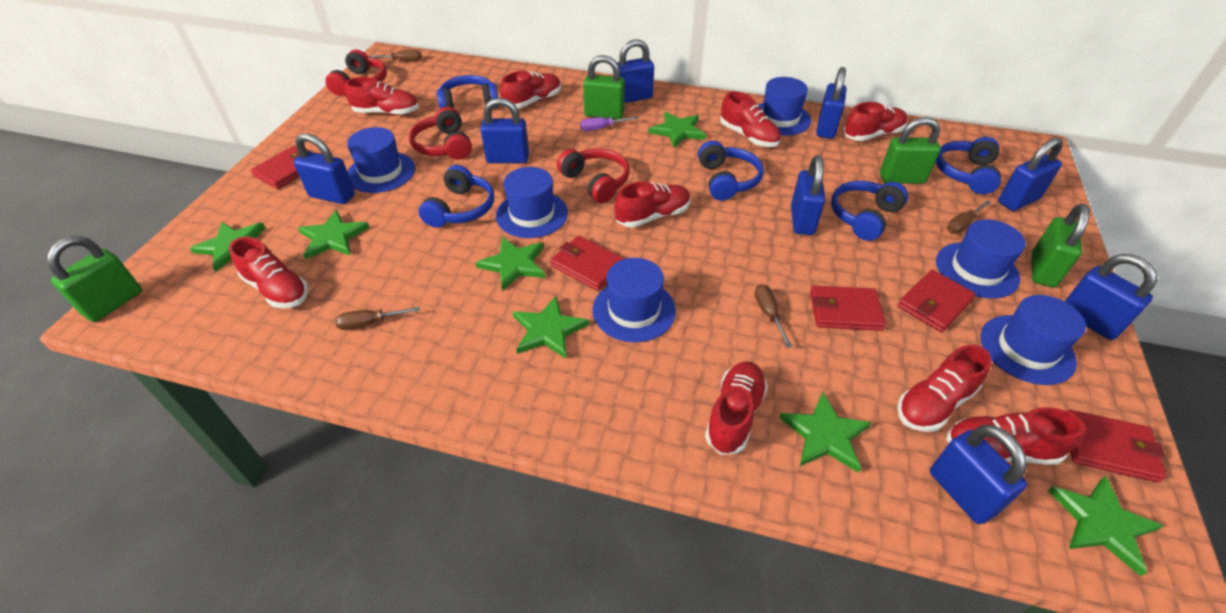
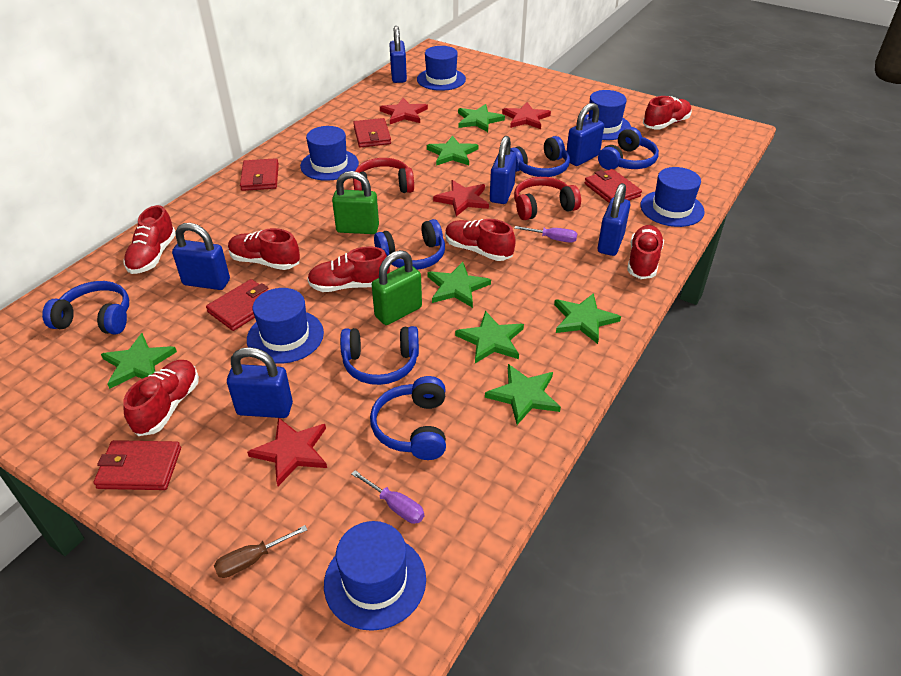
blue headphones: [419,165,494,228] [437,75,498,108] [698,141,764,201] [831,181,908,241] [936,137,1001,194] = 5 -> [42,281,129,335] [340,326,419,385] [370,376,446,460] [374,219,445,270] [510,136,570,177] [598,127,659,170] = 6
blue padlock: [294,133,355,204] [480,98,529,163] [617,39,654,103] [791,155,825,235] [816,67,846,139] [930,425,1027,524] [998,137,1063,211] [1065,254,1157,340] = 8 -> [172,223,230,290] [227,347,293,418] [389,26,407,83] [490,136,517,204] [567,103,604,166] [598,183,630,256] = 6
brown screwdriver: [335,307,420,330] [368,50,421,61] [755,284,792,348] [947,200,991,234] = 4 -> [214,525,308,578] = 1
green padlock: [47,236,142,322] [583,55,625,119] [880,117,941,184] [1031,204,1090,288] = 4 -> [332,171,379,234] [372,250,422,325] = 2
purple screwdriver: [580,116,638,131] = 1 -> [352,470,424,524] [514,226,577,243] = 2
red headphones: [325,49,387,96] [409,107,472,160] [557,148,630,203] = 3 -> [353,158,414,193] [514,177,581,220] = 2
red shoe: [229,237,308,308] [345,77,419,115] [500,71,561,109] [614,182,691,228] [705,361,768,455] [720,91,781,147] [844,102,907,141] [897,345,992,432] [946,407,1085,465] = 9 -> [123,205,176,274] [123,360,199,436] [228,228,300,270] [307,247,390,292] [445,219,516,261] [627,225,664,279] [643,96,692,129] = 7
red star: none = 0 -> [247,417,327,486] [380,98,428,124] [433,180,489,216] [502,102,551,129] = 4

